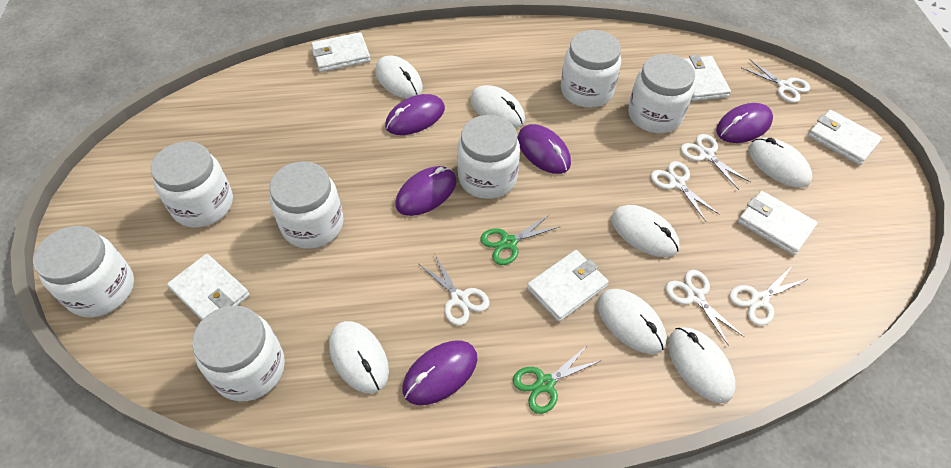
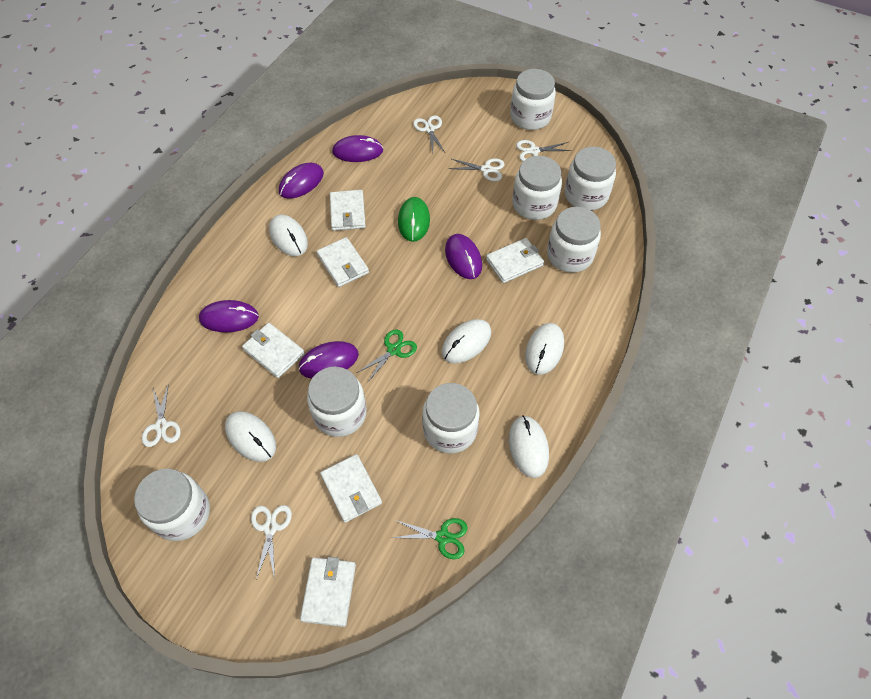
green mouse: none = 0 -> [398,197,430,242] = 1
white mouse: [329,321,389,393] [375,56,423,99] [470,85,525,128] [598,289,667,354] [612,205,680,257] [668,327,735,403] [749,138,812,188] = 7 -> [225,411,276,462] [269,215,308,256] [442,319,491,363] [509,415,549,478] [525,323,564,375] = 5
white scissors: [419,253,489,326] [651,161,720,221] [666,270,744,346] [681,134,751,190] [729,266,808,326] [741,59,810,103] = 6 -> [142,383,181,447] [251,505,292,579] [413,115,445,153] [448,158,505,182] [516,140,572,161] = 5

